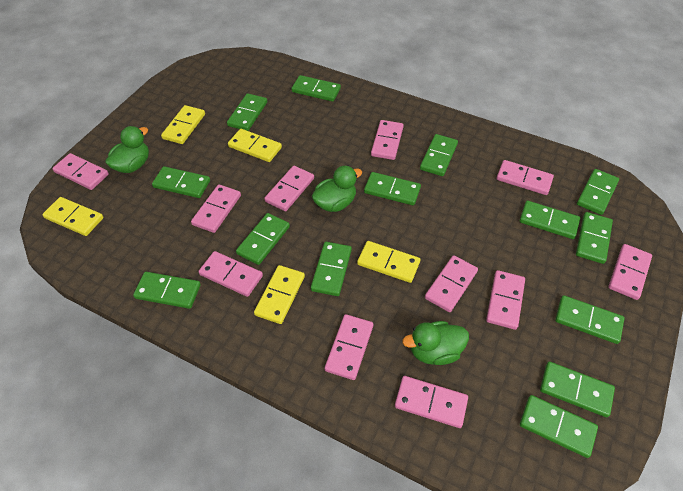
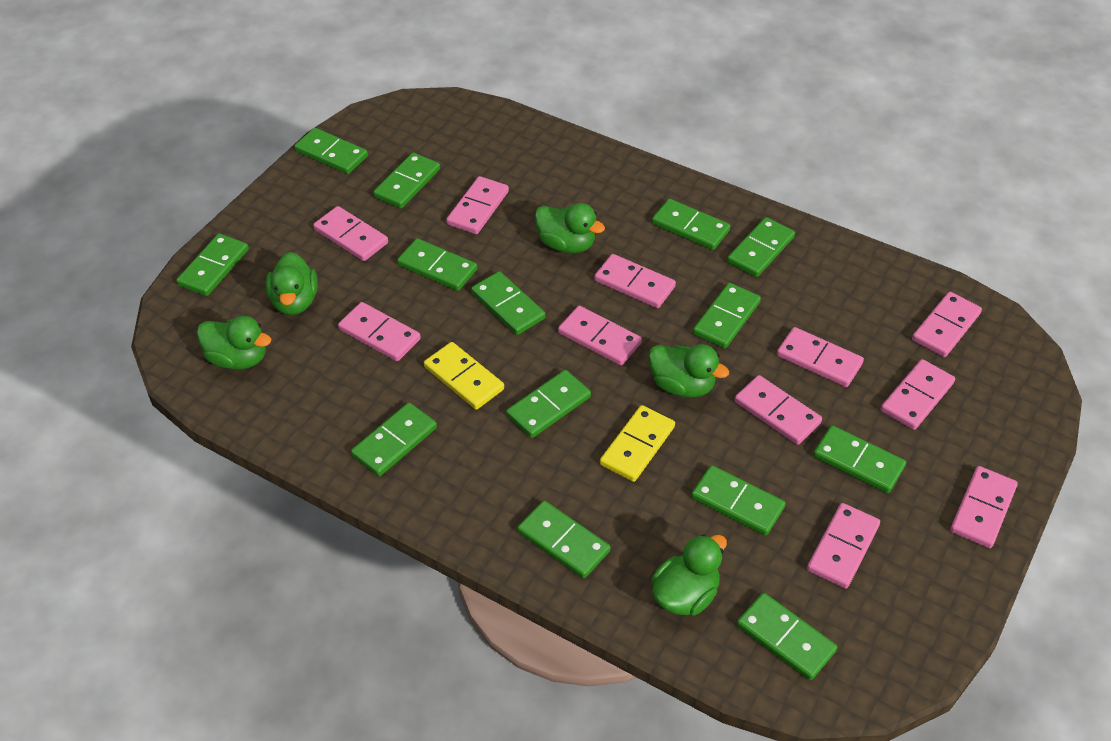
green duck: [105,126,149,173] [312,166,362,212] [402,321,469,365] = 3 -> [197,316,271,370] [266,252,318,315] [535,203,605,253] [648,344,729,398] [651,534,727,616] = 5
yellow domino: [42,197,103,236] [161,105,205,144] [228,129,282,162] [254,265,305,324] [357,241,420,283] = 5 -> [424,342,504,410] [600,405,675,482] = 2

